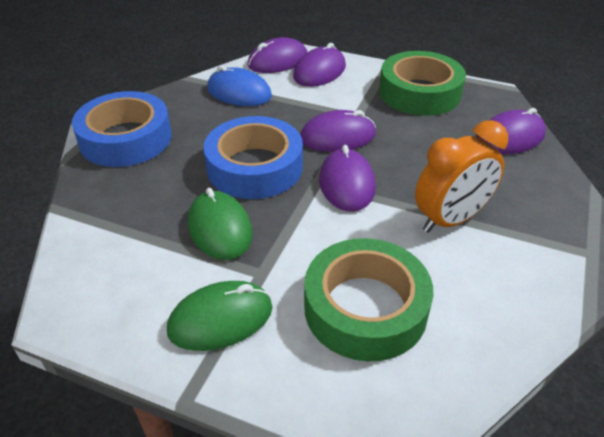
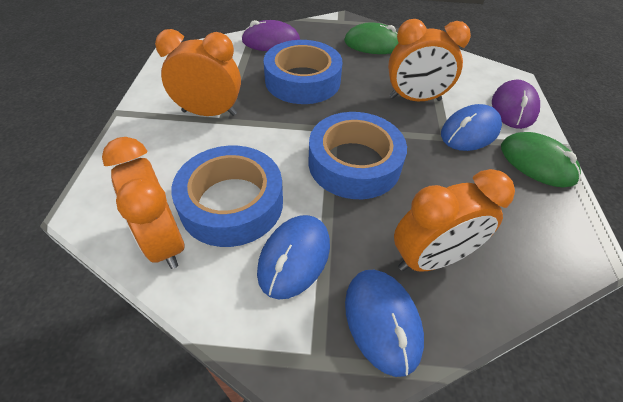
blue mouse: [207,65,272,106] = 1 -> [257,215,330,300] [345,270,424,377] [441,104,502,151] = 3
blue tape: [72,91,172,167] [203,116,303,199] = 2 -> [171,146,283,247] [264,40,342,104] [309,112,407,199] = 3
green tape: [304,238,433,361] [379,51,466,116] = 2 -> none = 0
orange clock: [415,120,508,233] = 1 -> [102,137,184,269] [155,29,241,116] [388,19,471,101] [394,169,515,272] = 4
purple mouse: [247,37,307,73] [293,43,346,87] [300,110,376,152] [319,145,376,212] [477,108,546,154] = 5 -> [241,20,300,51] [492,79,540,129] = 2

